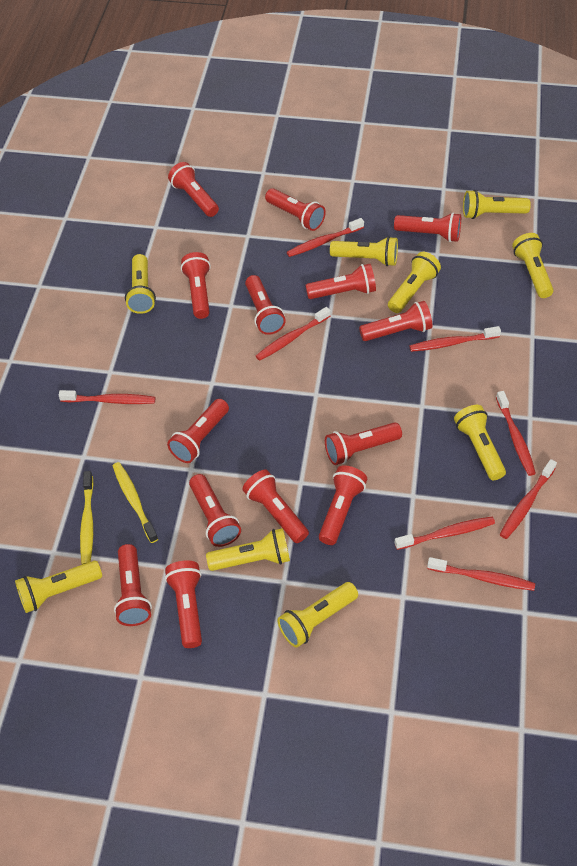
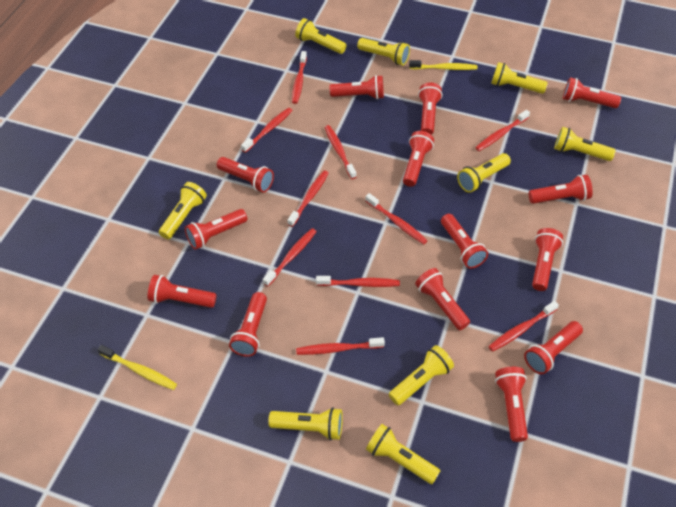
red toothbrush: [59,390,155,404] [256,307,331,361] [287,218,364,257] [394,517,495,550] [409,326,501,352] [427,557,535,591] [496,391,536,476] [500,459,557,539] = 8 -> [241,108,293,153] [263,228,317,287] [287,170,329,227] [292,51,307,104] [296,337,385,355] [316,276,400,287] [325,125,356,179] [365,193,428,244] [475,110,530,151] [488,301,559,352] = 10

